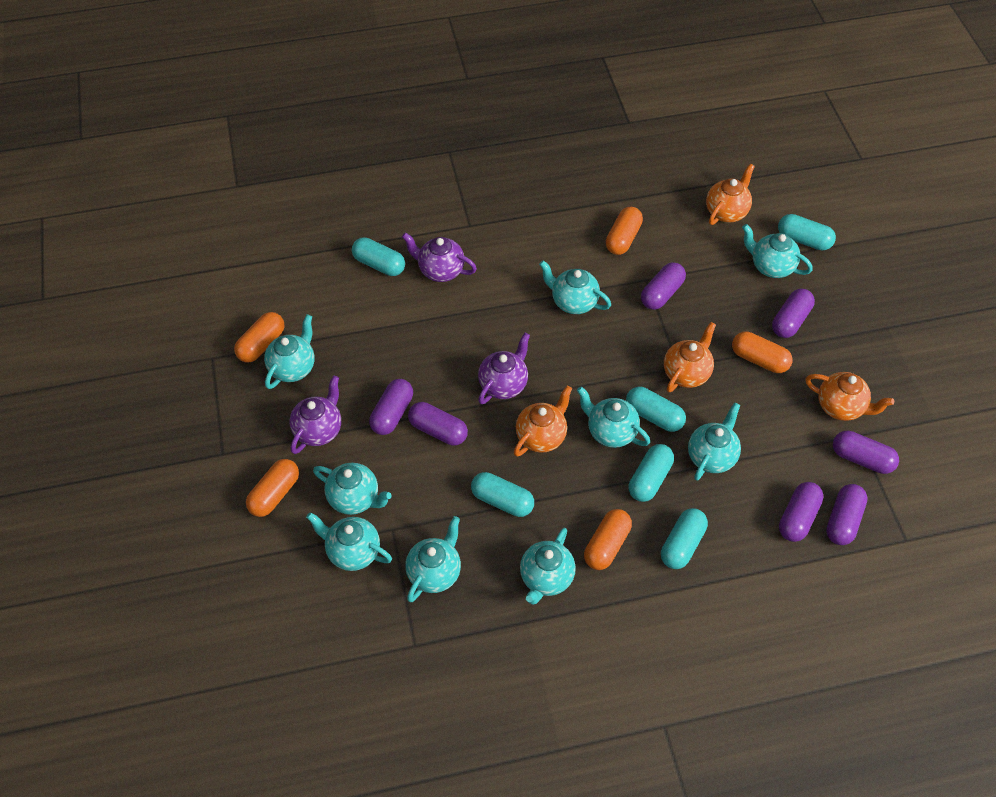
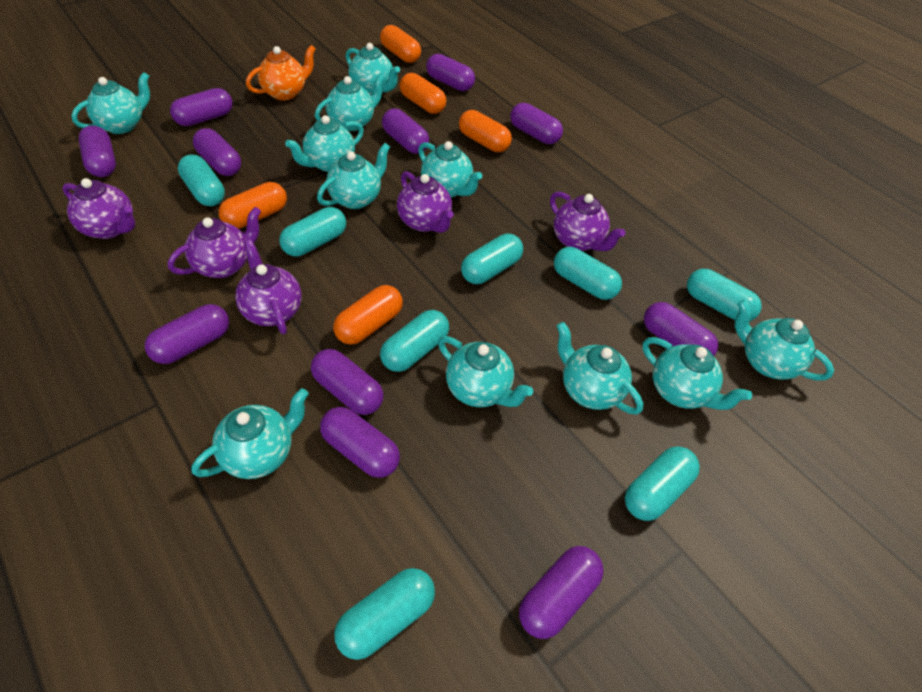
orange teapot: [514,386,572,457] [664,322,716,392] [706,164,755,225] [806,372,894,421] = 4 -> [246,45,316,100] = 1
purple capsule: [369,379,413,435] [408,402,468,446] [641,262,686,310] [772,289,815,338] [779,482,824,542] [826,484,868,545] [833,431,899,474] = 7 -> [78,125,116,177] [145,304,229,364] [170,88,232,126] [193,128,241,176] [311,349,383,415] [320,407,400,478] [382,108,429,154] [426,54,475,91] [510,103,563,144] [519,546,604,639] [644,302,718,356] = 11
purple teapot: [290,375,341,454] [402,233,477,282] [478,333,530,404] = 3 -> [62,178,135,239] [168,207,261,278] [235,240,302,334] [397,171,454,233] [550,191,626,251] = 5
turquoise capsule: [352,238,405,276] [471,472,534,517] [626,387,686,432] [629,444,674,502] [661,508,708,569] [778,214,836,250] = 6 -> [178,154,225,206] [279,207,346,257] [334,568,435,660] [380,310,449,372] [461,234,523,284] [554,247,622,300] [625,446,700,521] [687,269,762,321] = 8
turquoise teapot: [264,314,314,389] [306,512,392,571] [313,463,392,515] [405,516,461,602] [520,527,576,605] [539,260,611,314] [577,387,650,448] [688,403,741,481] [742,224,813,278] = 9 -> [71,72,150,134] [192,388,308,479] [285,115,364,172] [315,74,385,131] [317,143,390,209] [346,43,400,95] [418,141,482,198] [438,336,533,407] [557,322,643,415] [642,337,752,410] [734,300,834,380] = 11

